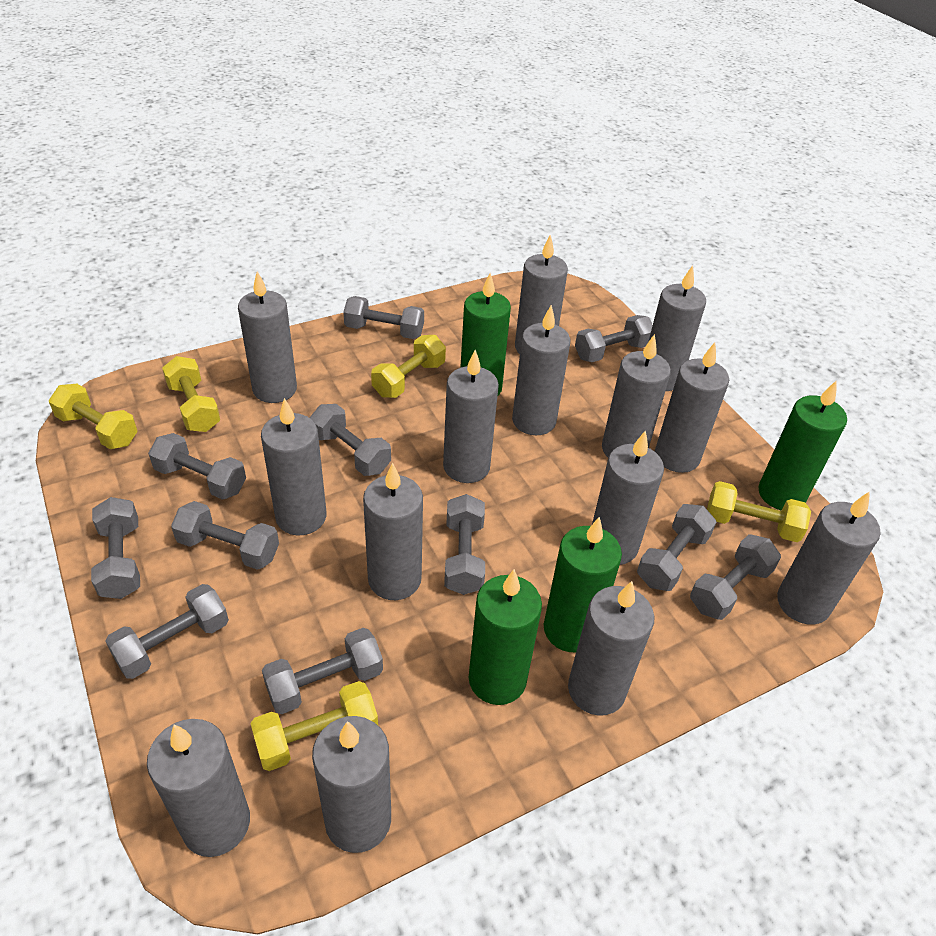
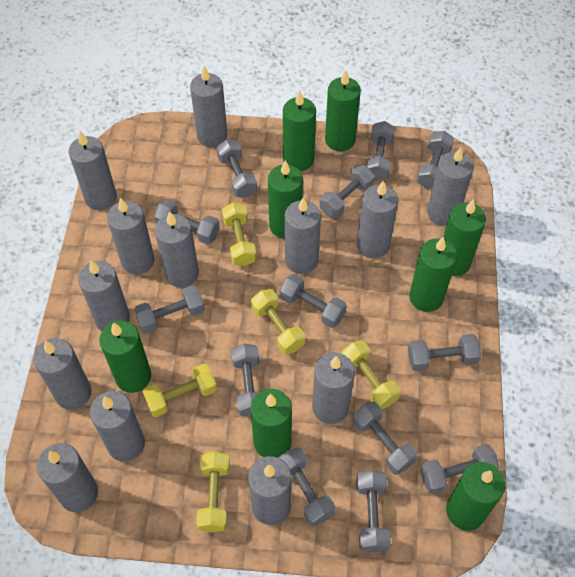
green candle: [460,273,511,396] [469,569,542,705] [544,517,622,652] [758,380,847,510] = 4 -> [99,321,151,393] [250,389,292,458] [268,160,303,239] [283,91,316,171] [325,70,361,151] [409,237,457,312] [444,199,486,276] [446,462,505,531] = 8
grey candle: [147,719,250,857] [238,271,297,403] [261,398,326,536] [312,716,391,853] [363,463,423,600] [443,350,499,483] [512,305,570,435] [515,234,568,354] [568,581,655,716] [592,430,664,565] [602,334,671,457] [648,265,706,391] [655,343,729,473] [777,491,880,625] = 14 -> [33,338,91,410] [36,443,98,512] [69,131,117,210] [78,260,130,331] [90,391,145,462] [107,198,155,275] [155,211,199,288] [190,66,227,147] [248,456,291,525] [285,197,321,274] [312,353,355,424] [357,181,398,258] [427,147,473,226] = 13
grey dumbbell: [91,497,140,599] [105,584,229,679] [148,433,246,500] [171,501,279,570] [262,628,383,714] [309,404,391,476] [343,296,424,339] [444,494,485,595] [575,315,653,362] [637,504,716,591] [690,534,781,620] = 11 -> [134,285,205,334] [154,200,220,245] [217,140,257,198] [231,344,259,417] [278,447,335,526] [280,274,347,328] [320,165,375,218] [353,402,417,475] [356,470,391,552] [366,121,395,180] [408,334,481,371] [417,131,454,189] [420,444,500,494] = 13

